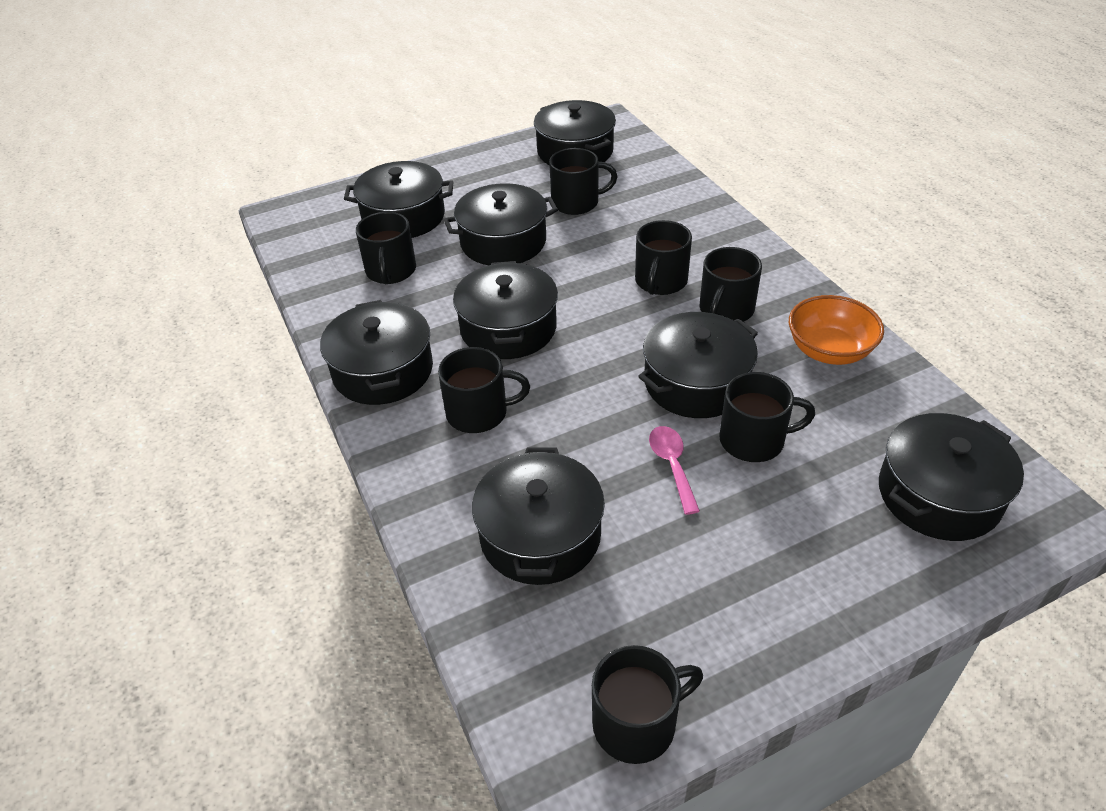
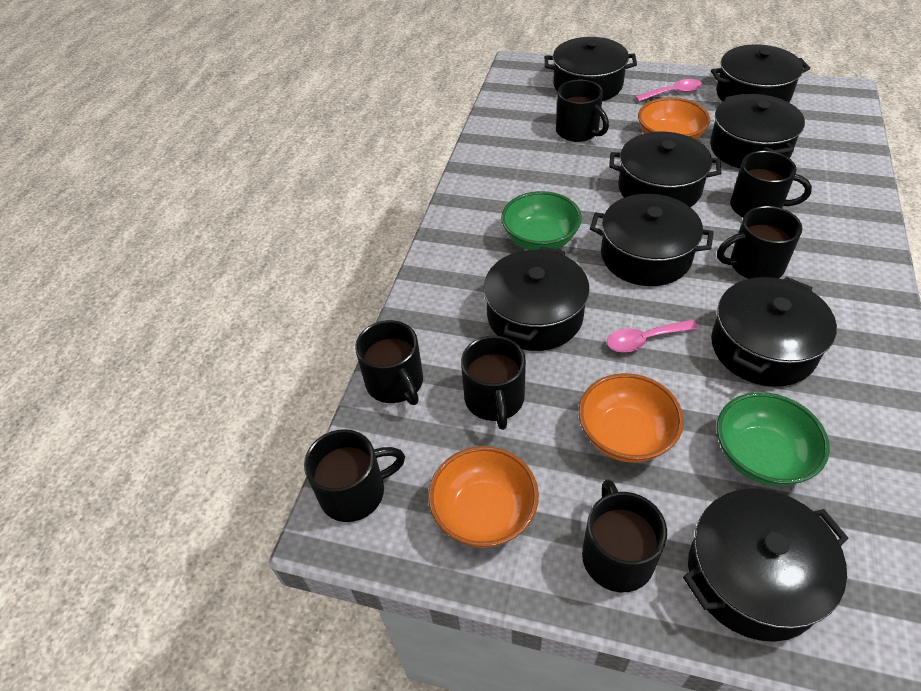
green bowl: none = 0 -> [501,191,582,250] [717,392,830,486] = 2
orange bowl: [789,295,884,365] = 1 -> [428,446,539,548] [579,373,684,463] [638,97,710,140] = 3
pink spoon: [649,426,700,515] = 1 -> [607,320,698,352] [635,79,702,102] = 2

